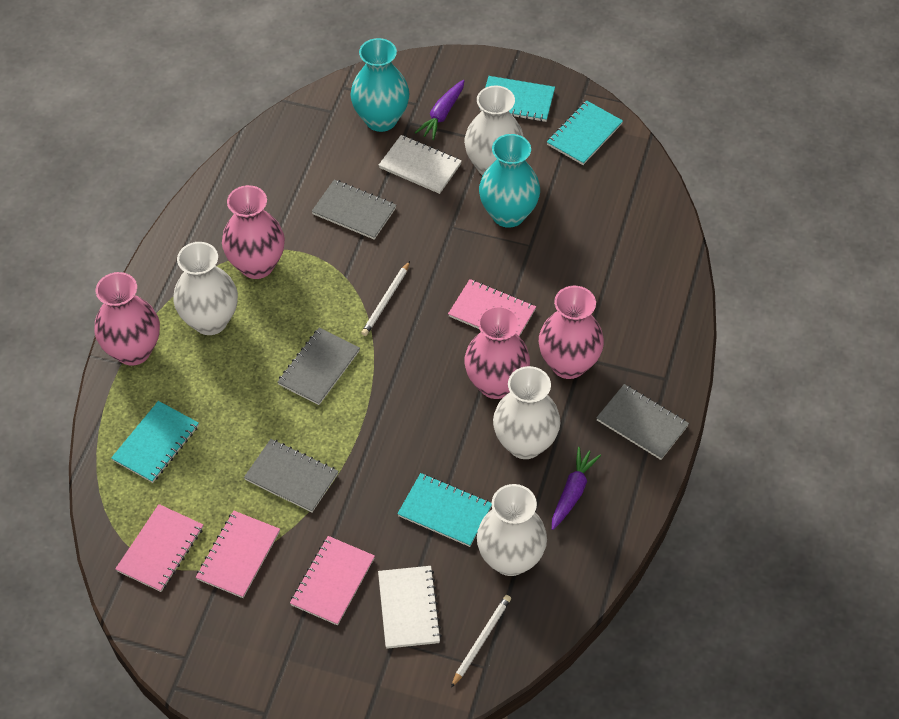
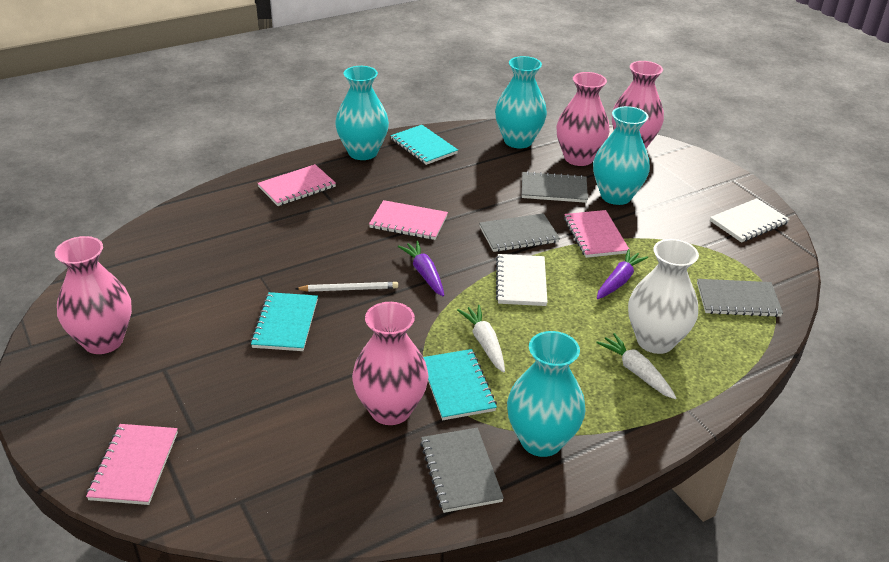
turquoise notebook: [111,401,199,483] [397,473,492,547] [479,76,555,122] [547,101,623,165] = 4 -> [250,292,318,351] [390,125,458,165] [423,349,497,420] = 3
turquoise vase: [350,38,410,132] [479,134,540,228] = 2 -> [335,66,389,160] [495,56,547,148] [507,331,586,457] [593,106,650,205] = 4
white carrot: none = 0 -> [457,305,505,372] [596,333,676,399] = 2
white pencil: [361,261,410,336] [451,595,511,688] = 2 -> [295,282,398,292] = 1
white vase: [173,242,238,335] [464,85,524,176] [477,484,547,576] [493,366,560,459] = 4 -> [628,239,699,354] = 1

